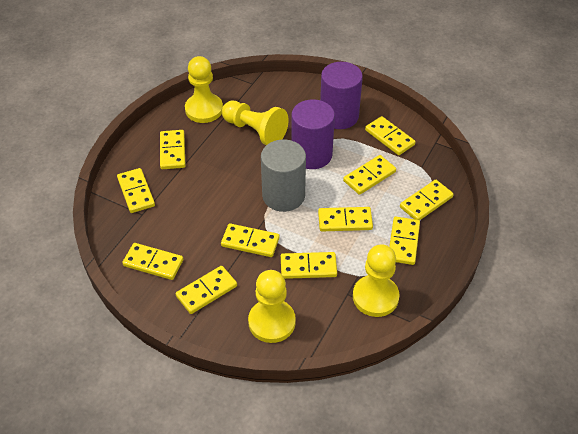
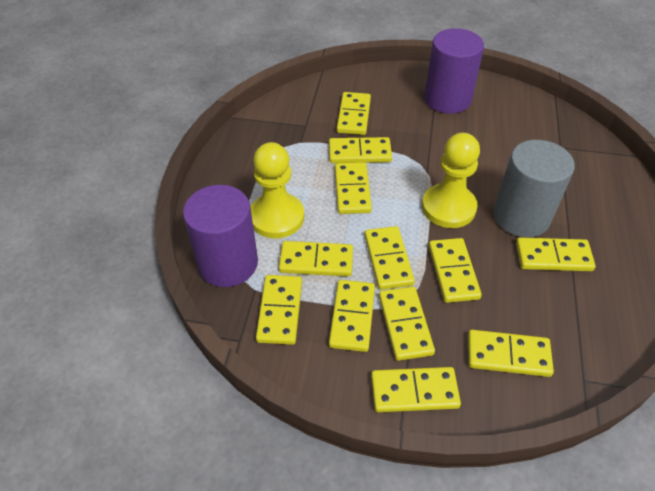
yellow domino: [117,168,155,213] [122,243,183,280] [160,130,185,169] [176,266,237,314] [221,223,279,257] [281,252,337,279] [318,207,373,231] [343,155,396,195] [365,116,415,155] [389,217,420,265] [400,180,454,220] = 11 -> [256,275,302,345] [279,241,353,277] [329,137,392,163] [329,280,375,352] [335,162,372,214] [337,92,371,135] [365,226,415,290] [371,367,461,412] [379,287,435,361] [429,238,482,303] [468,330,554,377] [516,237,596,271] = 12
yellow pawn: [185,56,223,123] [222,101,288,145] [248,270,296,343] [353,244,399,317] = 4 -> [250,142,304,238] [422,133,480,228] = 2

